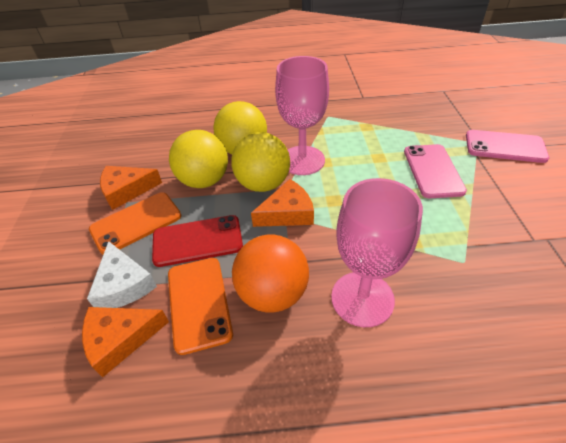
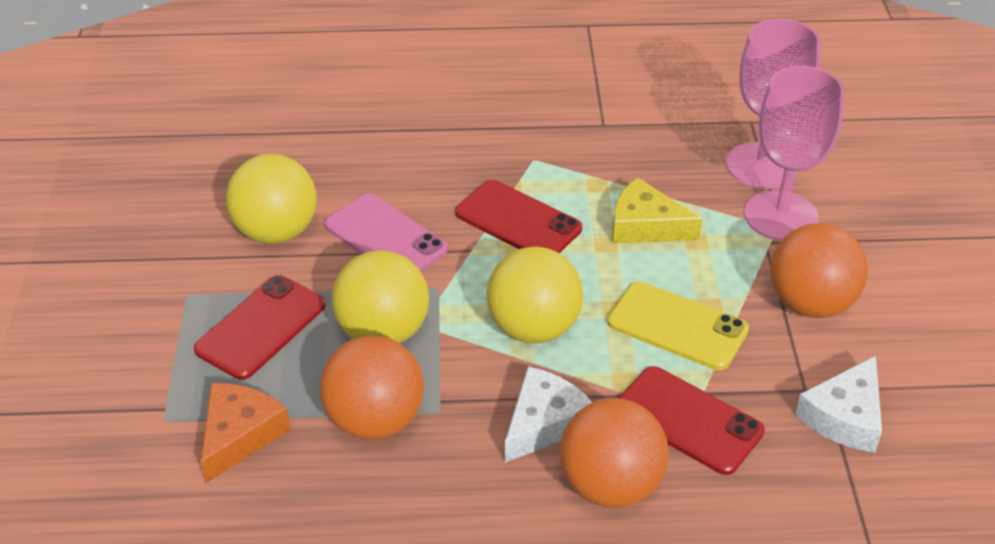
orange ball: [232,235,309,312] = 1 -> [320,336,424,440] [560,398,668,508] [770,223,868,318] = 3
orange cheese: [82,307,169,377] [100,166,162,210] [251,179,314,227] = 3 -> [200,383,291,483] = 1
orange phone: [89,192,181,255] [168,258,233,355] = 2 -> none = 0
pink phone: [404,144,467,198] [466,130,549,163] = 2 -> [325,194,448,271] = 1
red phone: [152,215,243,267] = 1 -> [194,275,326,380] [455,180,582,253] [619,366,765,475] = 3
white cheese: [87,241,157,308] = 1 -> [505,366,592,463] [795,356,882,452] = 2
yellow cheese: none = 0 -> [612,177,702,244] = 1
yellow phone: none = 0 -> [607,281,749,370] = 1

